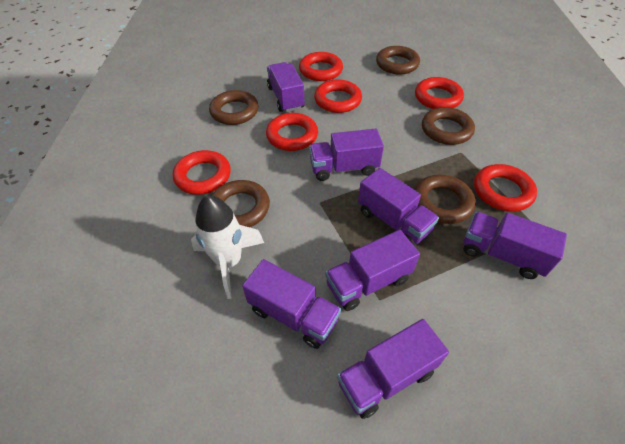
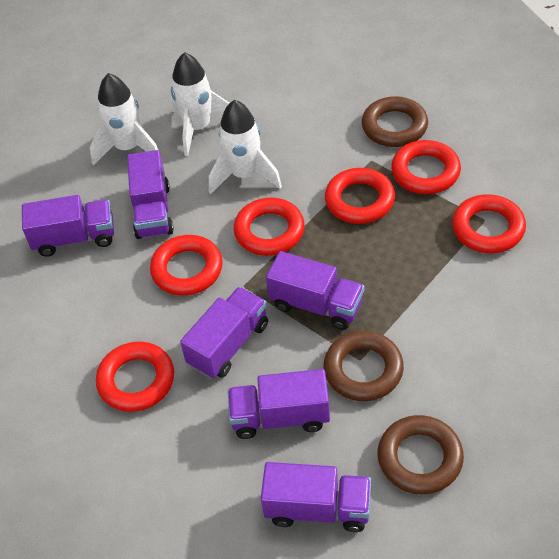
brown ring: [209,90,258,125] [212,180,270,227] [376,46,420,74] [414,175,476,224] [422,107,475,145] = 5 -> [323,331,404,401] [362,96,428,147] [378,415,464,494] = 3
purple truck: [242,259,341,349] [267,62,305,112] [309,129,384,181] [325,230,420,311] [337,319,449,419] [358,168,439,245] [463,212,567,279] = 7 -> [22,195,114,257] [127,150,174,239] [180,287,268,379] [228,369,330,439] [261,462,371,532] [266,251,364,330] = 6
white rocket: [191,195,264,299] = 1 -> [90,73,158,165] [170,52,229,156] [209,100,282,194] = 3

